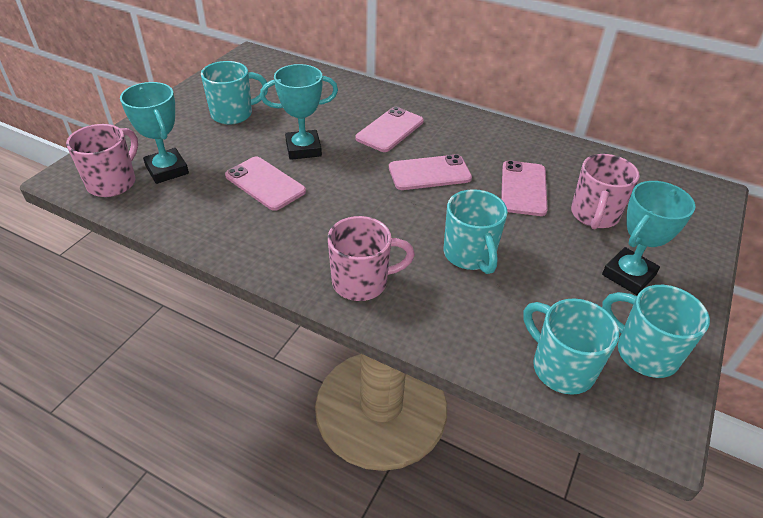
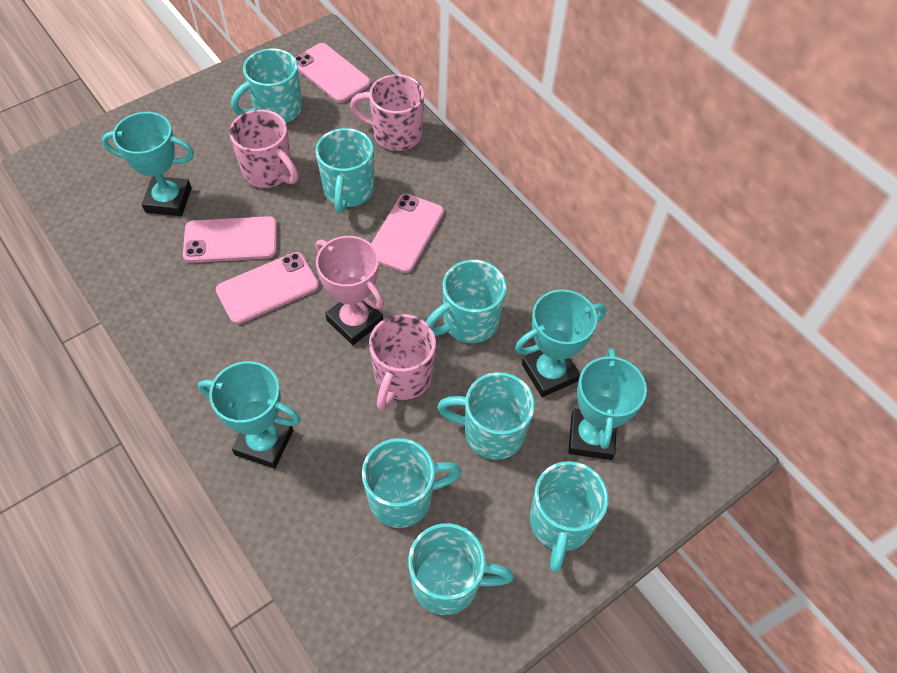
pink trophy: none = 0 -> [316,236,384,345] = 1
turquoise mug: [201,61,268,125] [444,189,508,274] [523,298,619,395] [602,285,710,378] = 4 -> [231,48,302,123] [315,128,374,213] [362,438,462,528] [408,523,514,615] [426,260,507,343] [437,372,535,460] [530,461,608,572] = 7
turquoise trophy: [120,82,189,184] [260,64,338,160] [602,181,695,295] = 3 -> [102,112,194,216] [198,361,301,469] [515,289,606,397] [568,348,647,460] = 4

